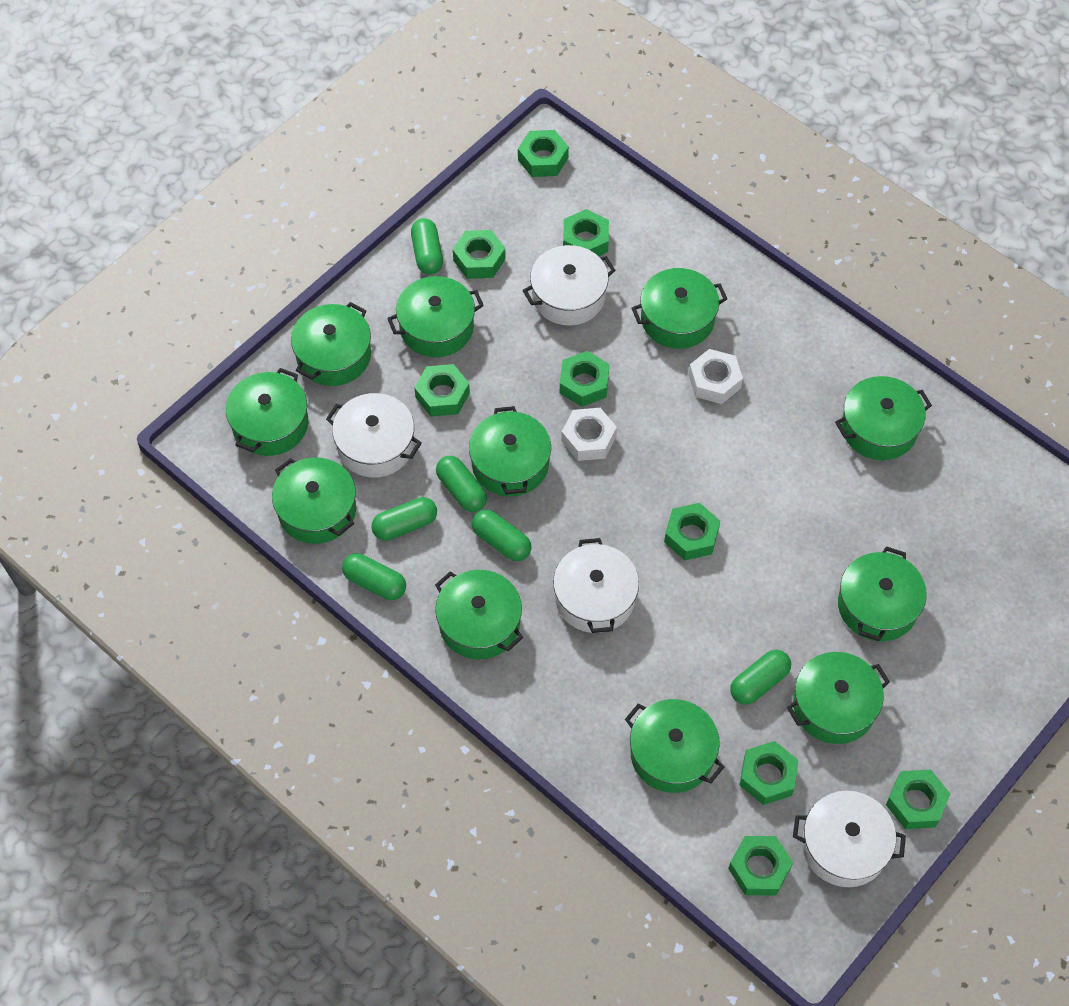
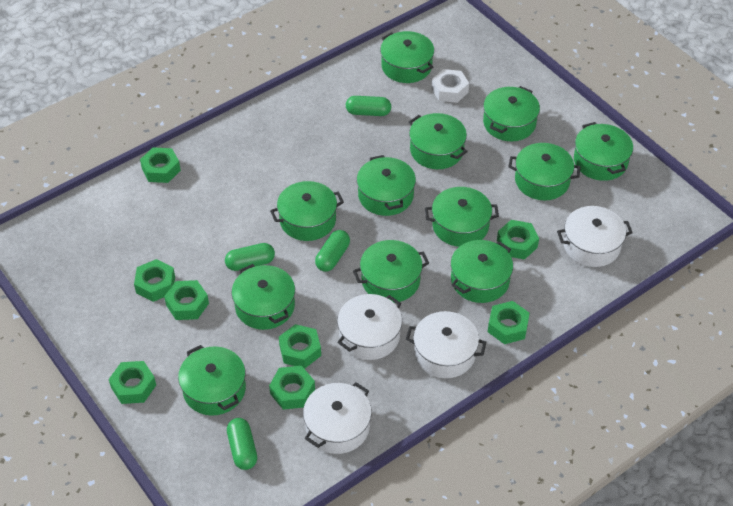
green capsule: [342,553,406,600] [371,497,437,541] [411,218,443,275] [436,456,487,512] [472,510,531,561] [730,650,791,705] = 6 -> [225,243,275,271] [227,418,257,470] [315,230,350,272] [346,96,391,116] = 4
green nut: [414,364,470,417] [453,230,506,279] [518,130,569,177] [560,351,609,407] [563,209,609,256] [664,503,720,560] [728,836,793,895] [740,741,799,805] [886,769,950,829] = 9 -> [109,361,156,404] [134,259,175,302] [140,147,181,183] [164,280,209,320] [269,366,315,410] [279,324,321,369] [488,301,530,344] [497,220,539,260] = 8
green pot: [226,368,308,456] [272,457,356,544] [291,302,371,386] [387,276,484,357] [435,570,523,659] [469,406,551,496] [625,699,724,793] [632,268,727,349] [787,652,890,744] [835,376,932,460] [838,546,927,641] = 11 -> [178,345,246,416] [232,264,295,330] [270,181,344,241] [353,240,429,303] [357,155,416,216] [380,31,434,83] [409,113,468,169] [425,187,499,247] [451,240,513,303] [483,86,540,141] [508,143,581,200] [574,122,633,181] = 12
white nut: [561,408,617,461] [689,349,743,404] = 2 -> [431,69,469,103] = 1

